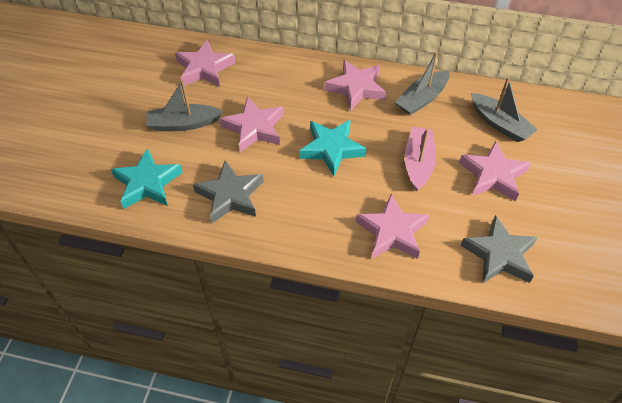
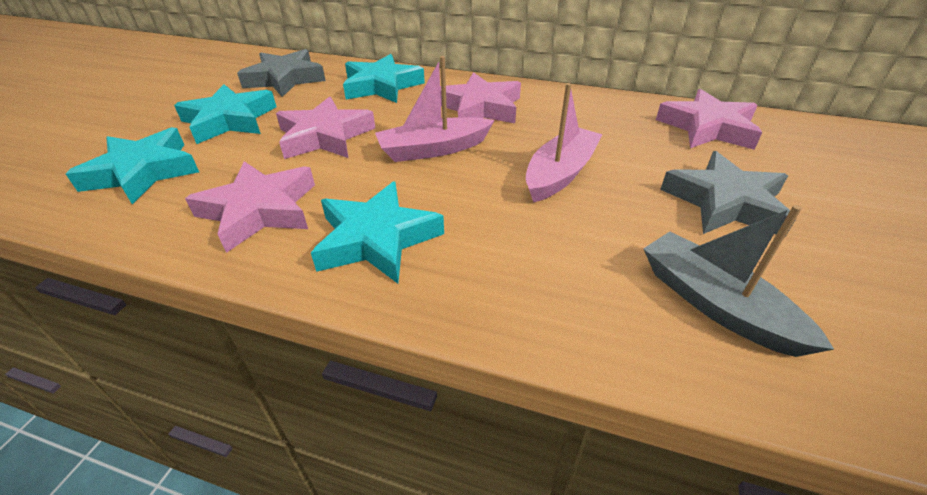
grey boat: [146,80,223,131] [395,52,450,115] [471,77,538,142] = 3 -> [644,205,834,357] = 1
pink boat: [405,127,436,191] = 1 -> [375,56,495,162] [526,83,603,203] = 2
pink star: [175,39,235,87] [220,97,284,152] [324,60,386,111] [356,194,429,259] [459,141,531,202] = 5 -> [185,161,315,253] [276,96,375,159] [440,72,521,123] [656,89,762,150] = 4
turquoise star: [111,148,183,209] [299,120,367,176] = 2 -> [66,127,199,205] [174,84,277,144] [311,182,444,284] [343,54,425,103] = 4

